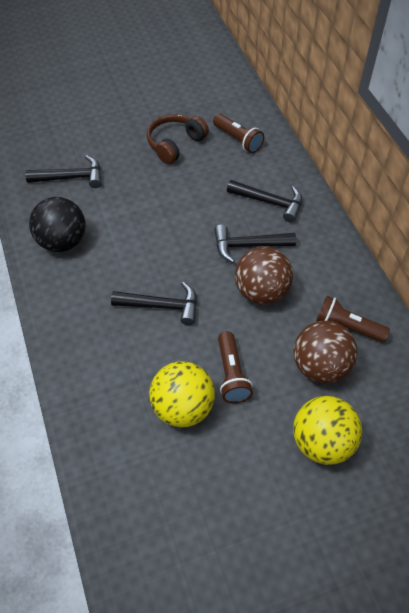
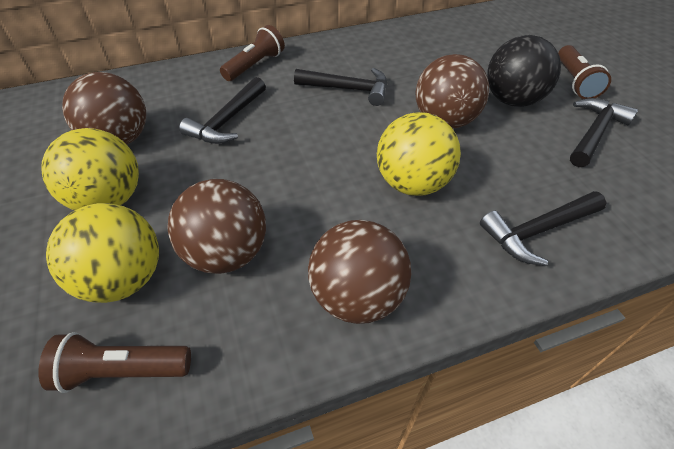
brown ball: [235,247,293,305] [293,321,357,384] = 2 -> [62,72,146,144] [168,179,266,274] [308,220,411,324] [416,54,489,128] = 4
brown headphones: [147,114,209,164] = 1 -> none = 0
yellow ball: [149,361,215,427] [293,396,362,465] = 2 -> [41,128,139,210] [46,203,159,303] [377,112,461,196] = 3

